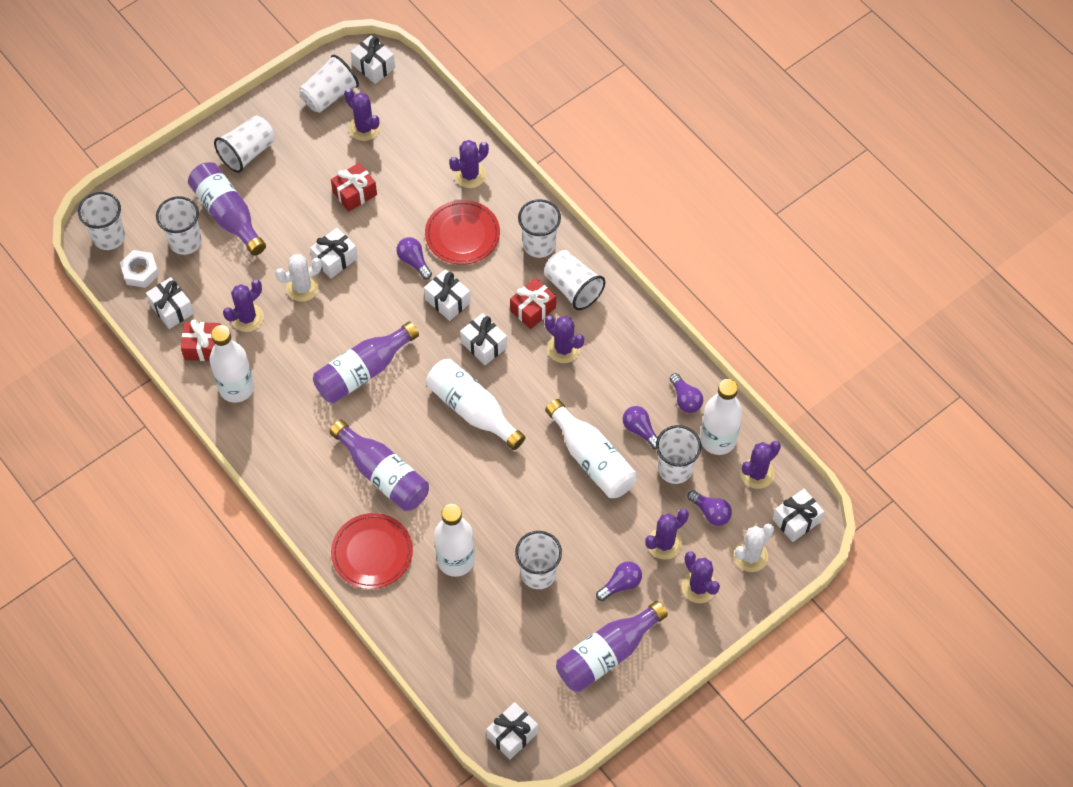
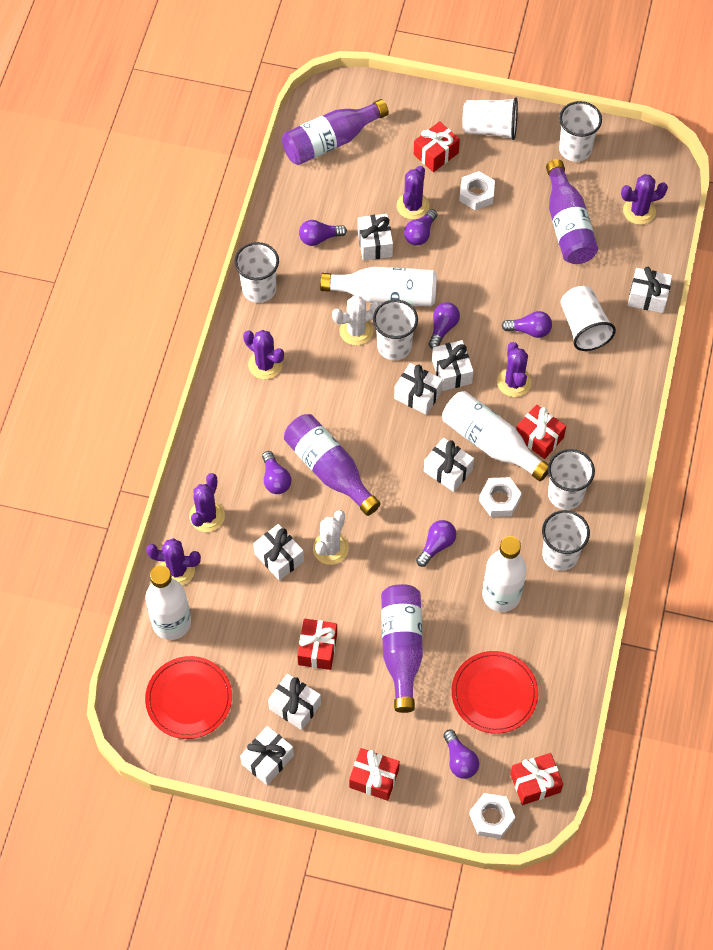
purple cactus: [223,280,264,332] [344,89,380,141] [449,140,489,188] [545,316,584,363] [645,509,689,559] [682,551,720,603] [740,441,781,489] = 7 -> [146,538,201,585] [189,473,225,532] [243,330,284,379] [397,166,429,220] [497,342,531,397] [621,174,668,225] = 6
purple light bulb: [397,237,432,279] [596,561,642,601] [623,406,658,449] [670,373,704,413] [688,490,732,526] = 5 -> [262,451,291,494] [299,220,347,246] [404,209,437,246] [416,520,456,567] [428,302,460,349] [443,729,479,779] [501,311,552,338] = 7
red gift: [181,320,221,361] [331,163,377,212] [510,277,556,329] = 3 -> [297,619,337,670] [349,748,400,801] [414,121,460,172] [510,753,563,805] [516,404,566,459] = 5
white bottle: [209,325,254,403] [426,359,525,450] [434,504,475,577] [545,399,637,498] [700,379,742,455] = 5 -> [145,565,191,640] [320,267,437,307] [442,391,548,481] [482,536,527,612] = 4
white cup: [78,192,125,250] [156,196,202,255] [214,116,275,173] [299,55,359,113] [515,531,562,589] [518,199,561,258] [544,250,605,310] [656,425,701,484] = 8 -> [234,242,279,303] [373,299,418,360] [462,98,518,140] [542,510,590,571] [548,449,595,510] [559,101,602,162] [561,286,616,351] = 7
white gift: [146,277,194,329] [310,228,358,278] [351,35,395,84] [424,269,471,321] [460,313,507,365] [486,702,538,760] [773,489,824,542] = 7 -> [240,726,294,785] [253,524,304,581] [268,673,321,730] [358,214,393,261] [394,363,443,415] [424,438,474,492] [432,340,474,391] [628,267,672,313] = 8
white nut: [120,250,159,288] = 1 -> [459,171,495,210] [469,793,515,839] [479,477,522,517] = 3

